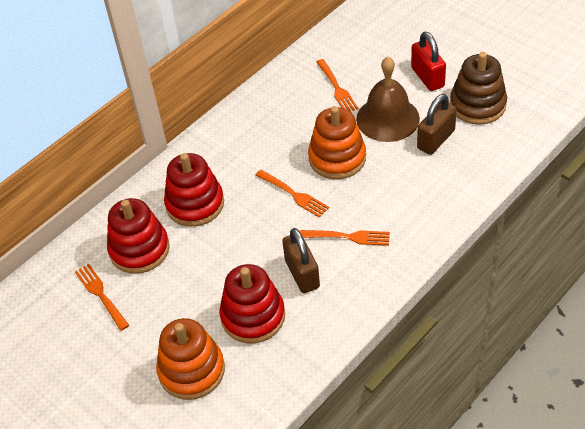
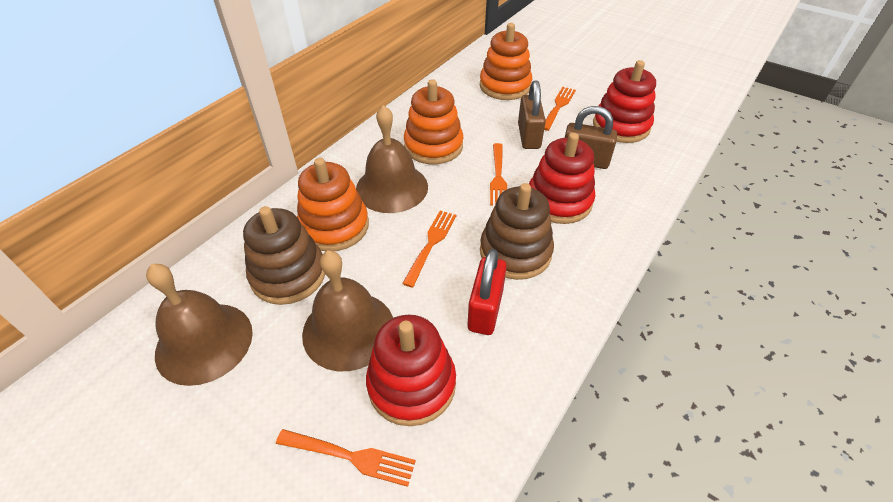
brown bell: [356,57,420,142] = 1 -> [146,264,253,386] [302,250,393,371] [356,105,428,213] = 3
brown stacking toy: [450,52,507,125] = 1 -> [243,206,325,305] [480,183,554,280] = 2
orange stacking toy: [156,318,225,400] [308,106,366,179] = 2 -> [297,158,369,251] [404,79,463,164] [480,23,532,100] = 3

